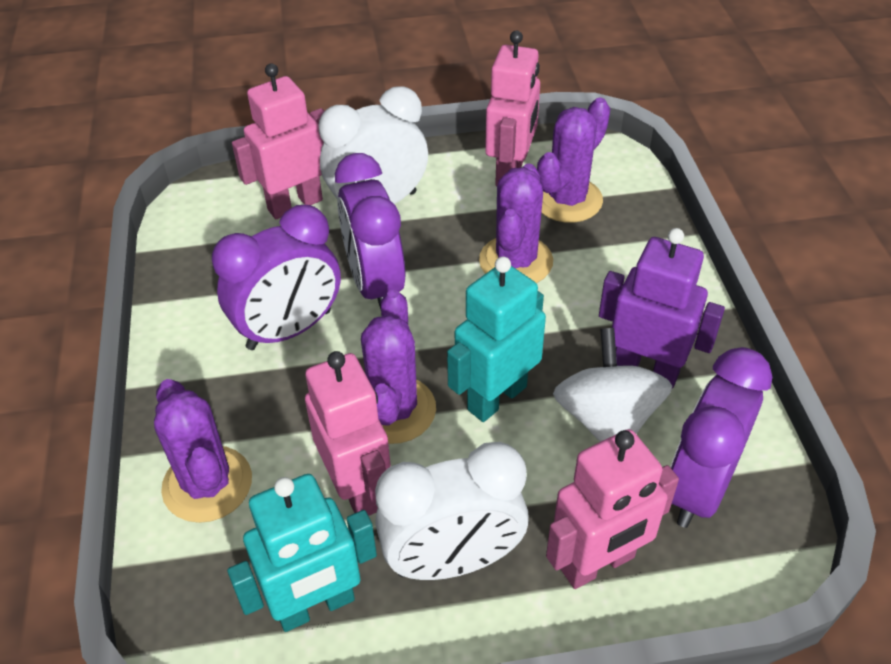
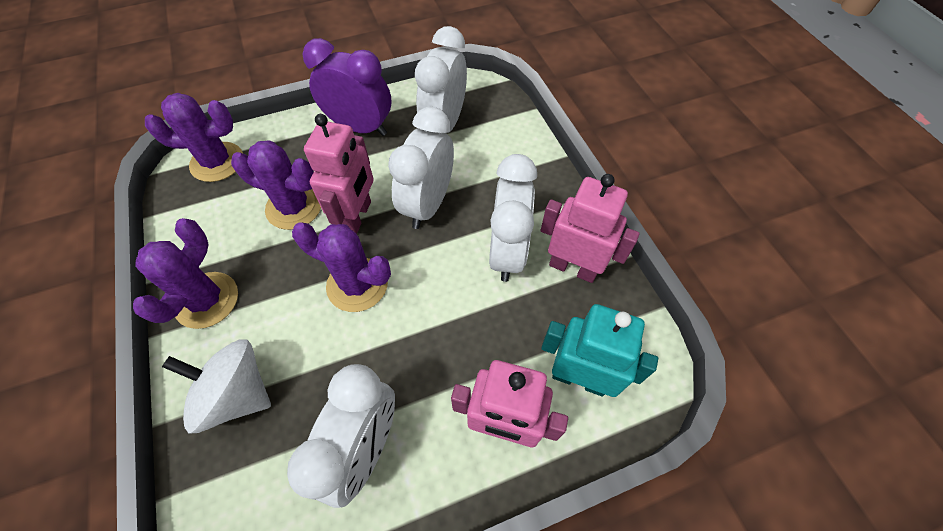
pink robot: [232,63,325,219] [305,351,391,516] [485,31,540,186] [546,429,679,589] = 4 -> [304,114,374,234] [451,360,568,447] [541,174,640,283] = 3
purple clock: [212,205,341,350] [335,153,405,309] [670,347,772,528] = 3 -> [302,38,392,136] = 1
purple robot: [599,228,725,388] = 1 -> none = 0
turquoise robot: [227,474,377,632] [447,256,546,422] = 2 -> [541,304,658,397] = 1
white clock: [319,86,428,204] [375,442,529,580] = 2 -> [287,364,395,508] [388,107,454,229] [415,26,467,133] [489,154,537,282] = 4

